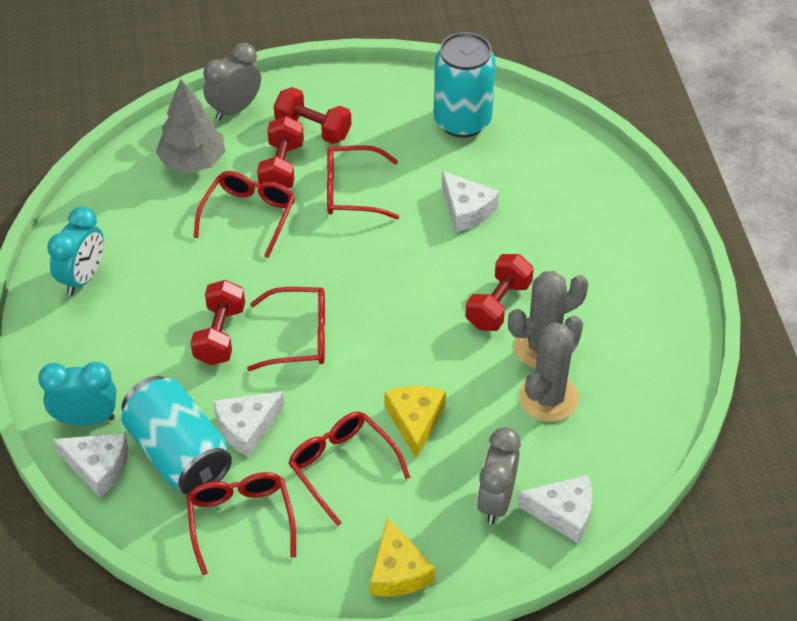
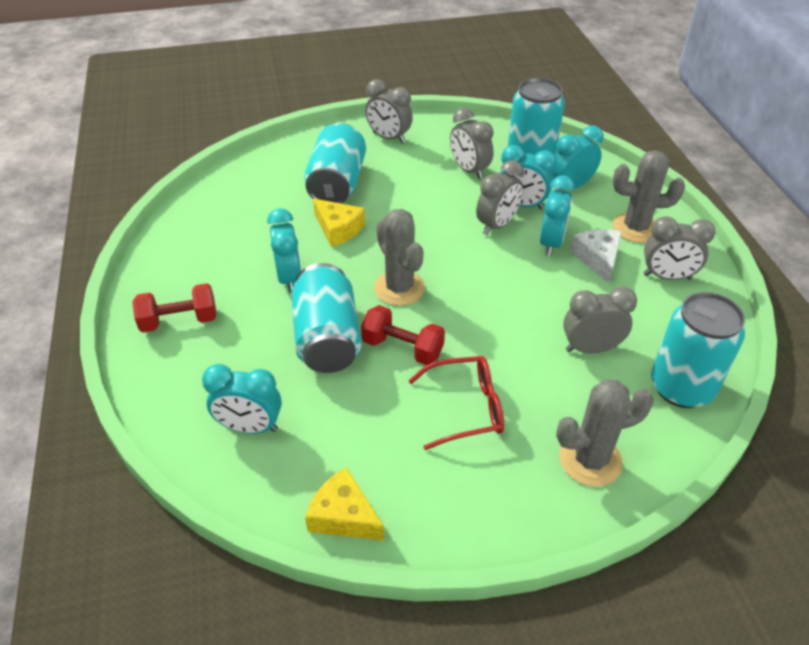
grey cactus: [508,271,589,369] [519,315,583,422] = 2 -> [374,209,425,306] [556,379,654,487] [613,150,685,243] = 3
grey clock: [203,43,261,121] [477,427,521,524] = 2 -> [365,79,413,144] [450,108,493,180] [476,160,524,235] [563,287,637,353] [643,216,715,280] = 5
grey tree: [156,79,226,173] = 1 -> none = 0
red dumbbell: [190,280,245,365] [257,116,304,189] [274,87,351,144] [466,254,534,331] = 4 -> [132,283,216,332] [361,305,445,365] = 2
red glasses: [187,472,296,575] [193,171,295,258] [247,287,325,371] [288,412,410,526] [327,145,399,219] = 5 -> [408,356,504,450] = 1
turquoise can: [121,376,232,495] [434,32,496,138] = 2 -> [291,263,361,373] [304,123,366,204] [508,78,565,155] [651,292,745,408] = 4
turquoise clock: [38,362,116,426] [47,206,104,295] = 2 -> [202,364,282,434] [267,208,301,293] [501,145,557,209] [540,175,575,256] [552,126,604,190] = 5
white cheese: [53,433,129,497] [213,391,285,457] [442,171,499,232] [517,475,592,544] = 4 -> [570,229,622,283] = 1

